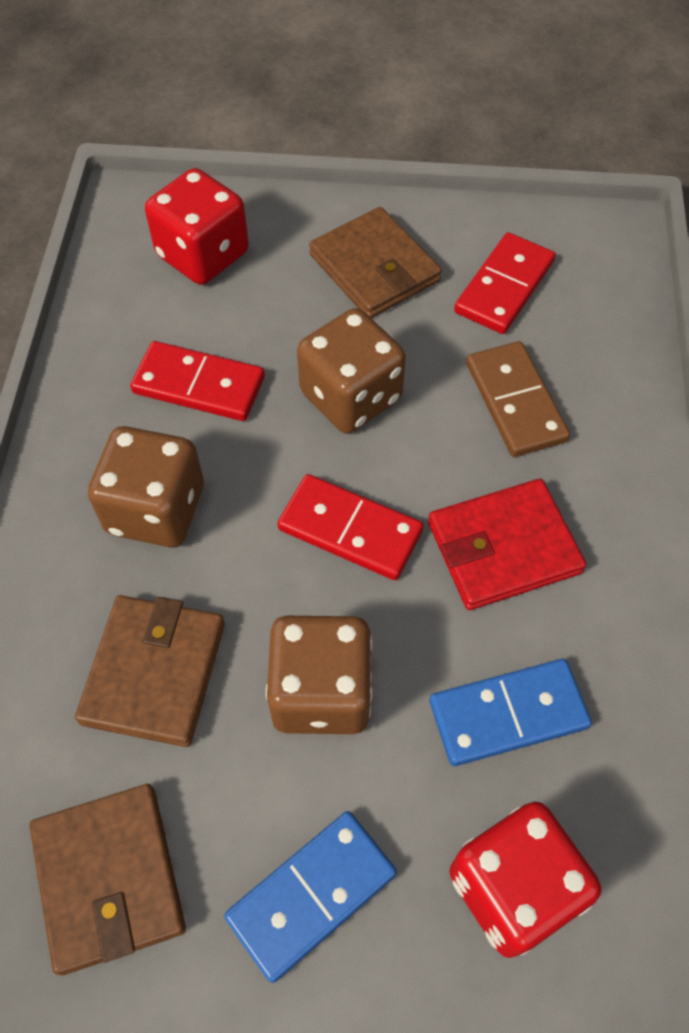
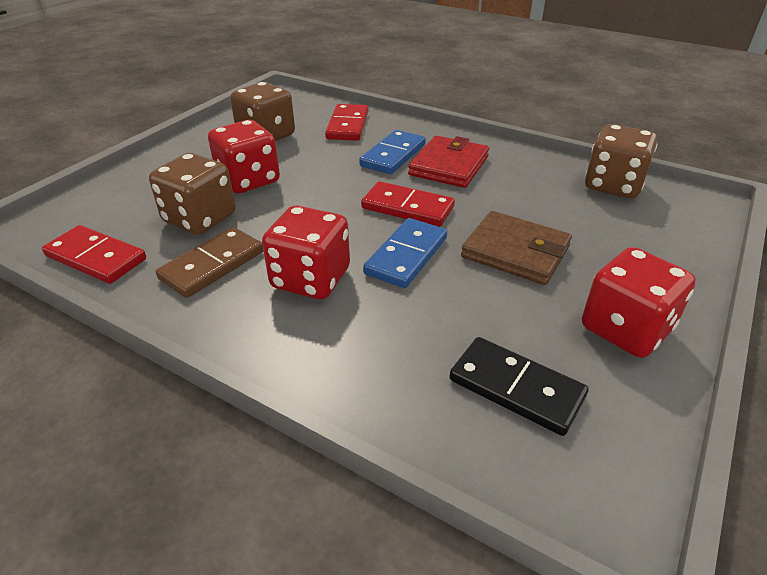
black domino: none = 0 -> [450,337,589,436] = 1
brown wallet: [30,784,186,975] [75,595,225,747] [309,207,442,318] = 3 -> [461,211,572,285] = 1
red dice: [145,168,249,285] [450,801,601,958] = 2 -> [208,120,280,193] [262,205,350,299] [582,247,696,358] = 3

